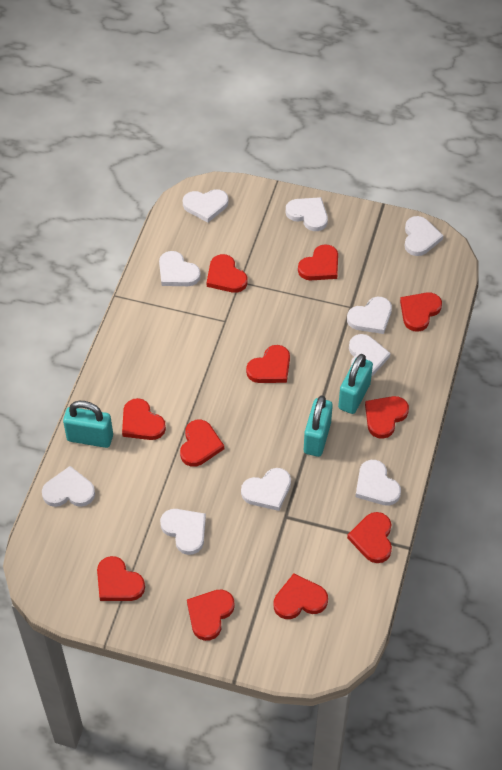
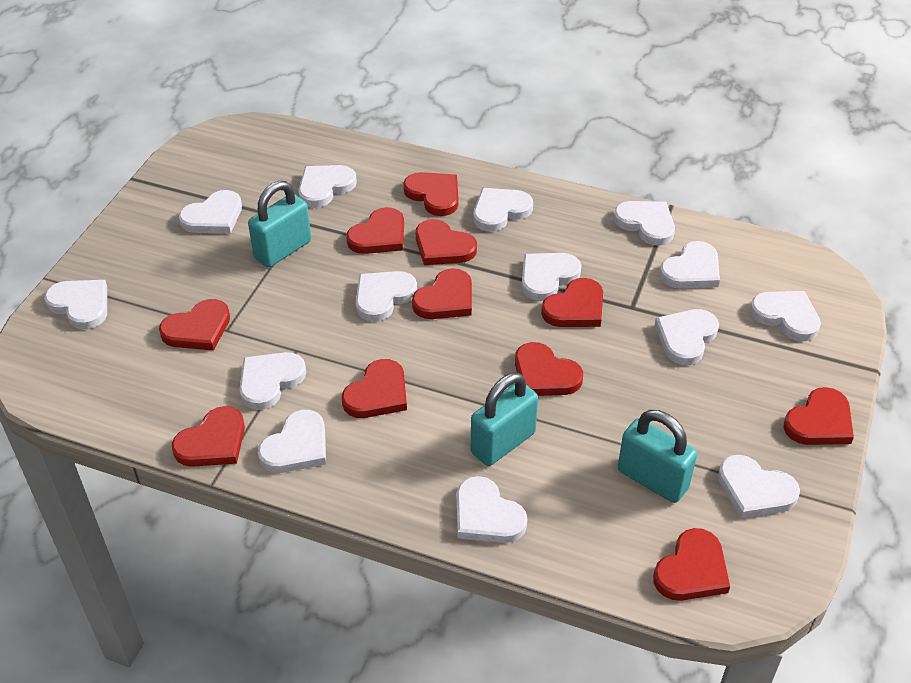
white heart: [42,466,95,507] [159,251,201,286] [160,509,206,555] [183,189,229,223] [241,468,291,511] [286,197,328,231] [347,297,392,334] [349,334,391,376] [355,460,401,506] [405,216,444,256] = 10 -> [45,280,107,329] [179,190,242,234] [240,352,306,410] [258,410,326,473] [298,165,357,208] [356,271,417,322] [456,476,527,543] [473,188,533,232] [522,253,582,301] [613,201,675,246] [655,309,719,365] [659,241,720,289] [718,455,800,518] [750,291,821,341] = 14

